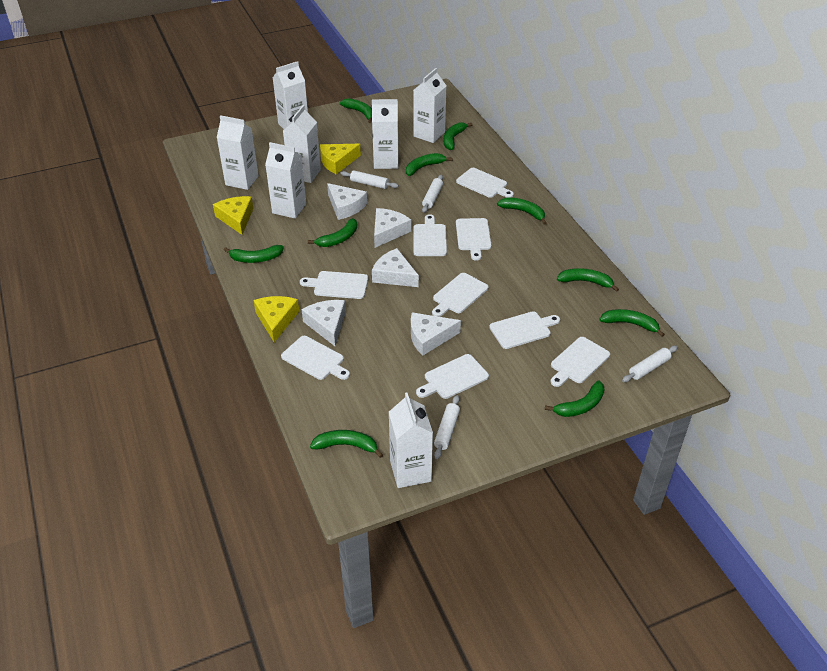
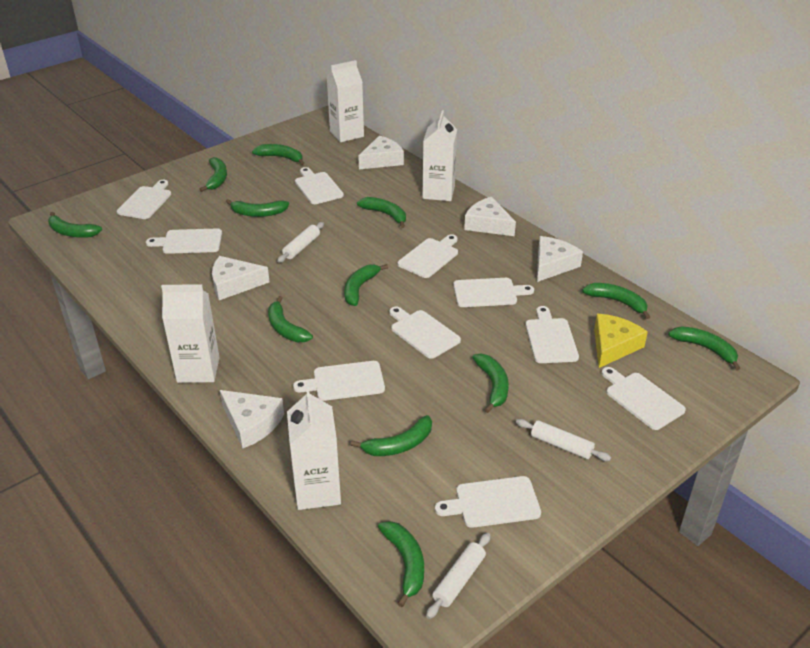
green banana: [224,245,284,263] [308,218,357,247] [310,430,383,458] [340,98,372,123] [406,153,453,176] [444,122,472,150] [497,198,546,224] [545,380,604,417] [557,268,619,292] [599,309,665,337] = 10 -> [48,212,102,238] [199,157,227,192] [226,199,289,217] [252,144,304,165] [268,296,313,342] [344,264,388,306] [351,415,432,456] [357,197,406,228] [378,521,424,607] [472,353,509,413] [582,283,650,319] [668,326,740,370] = 12
white carton: [217,115,259,190] [265,142,306,219] [273,61,308,129] [283,105,321,183] [372,99,399,169] [389,393,433,488] [413,68,446,143] = 7 -> [161,284,220,383] [287,387,341,510] [327,60,364,142] [422,110,457,201] = 4
white cutting board: [281,336,350,380] [300,271,368,299] [414,214,447,256] [416,354,489,399] [432,273,488,317] [456,168,514,198] [456,218,491,261] [489,311,560,349] [550,337,610,387] = 9 -> [117,180,171,219] [146,228,222,254] [293,361,385,401] [295,167,344,204] [389,306,461,359] [398,234,458,278] [435,476,541,528] [453,278,534,307] [525,306,579,363] [602,367,686,430] = 10
white rolling pin: [341,170,399,189] [422,175,443,213] [434,395,460,459] [622,346,678,382] = 4 -> [277,222,324,263] [426,533,491,619] [516,419,611,461] = 3
yellow cheese: [213,196,253,235] [253,296,299,342] [320,144,361,174] = 3 -> [594,314,648,368] = 1

